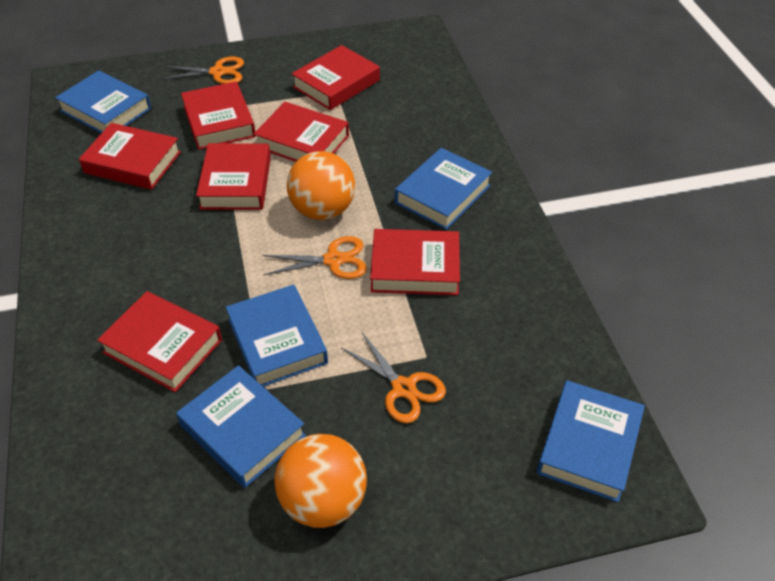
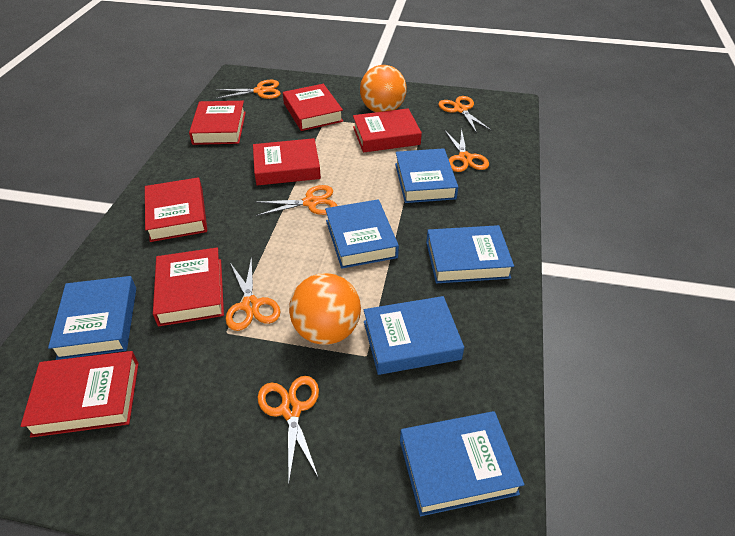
blue book: [55,70,151,133] [176,365,306,488] [226,285,328,387] [395,148,492,230] [537,380,645,502] = 5 -> [48,276,136,360] [325,199,399,269] [364,296,464,375] [395,148,458,203] [400,411,524,516] [426,225,514,283] = 6
orange scissors: [160,57,244,84] [263,236,367,279] [341,333,446,423] = 3 -> [216,80,281,99] [226,256,281,331] [254,185,337,216] [258,376,319,481] [438,96,492,133] [445,128,489,172] = 6

